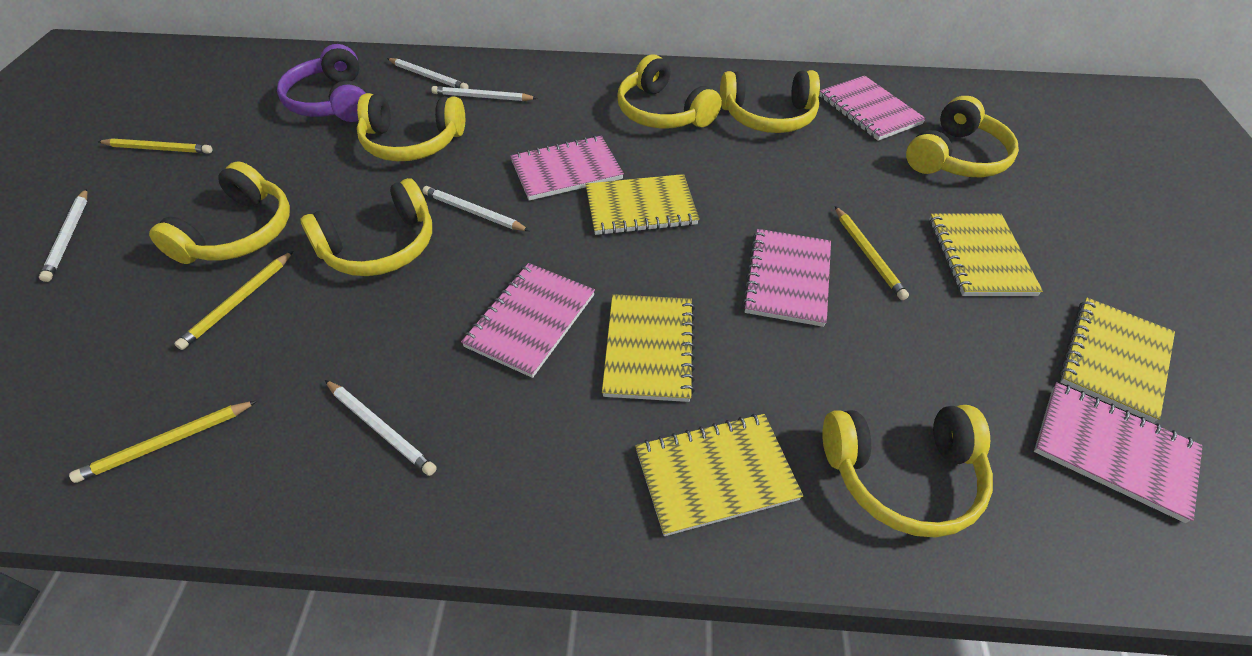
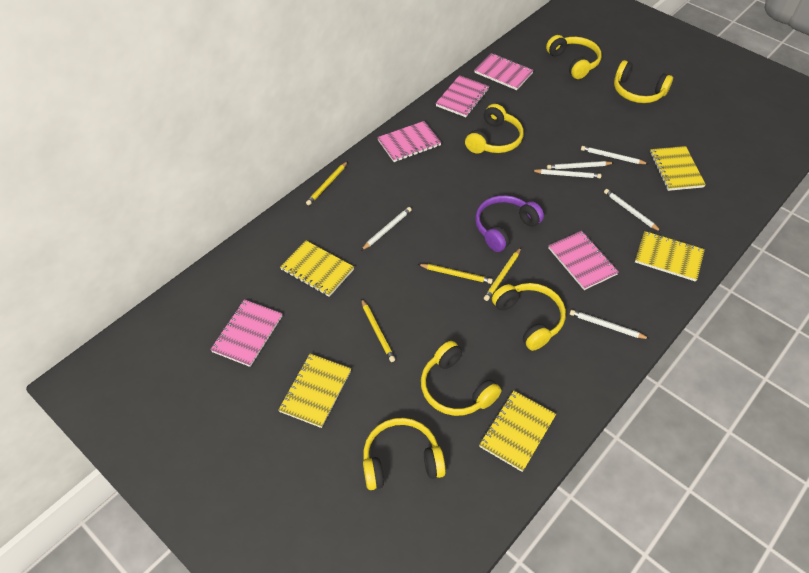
white pencil: [39,188,87,282] [325,380,436,476] [387,58,469,89] [422,186,530,231] [431,86,538,101] = 5 -> [361,207,412,251] [531,169,601,178] [547,161,614,170] [570,310,649,339] [581,146,648,164] [604,189,661,232] = 6
yellow headphones: [149,161,290,264] [301,178,432,276] [357,93,465,161] [618,54,722,128] [720,70,820,133] [822,405,993,538] [906,96,1019,177] = 7 -> [363,418,446,490] [421,341,501,416] [465,104,523,154] [492,283,566,351] [546,35,602,79] [614,60,673,103] = 6

